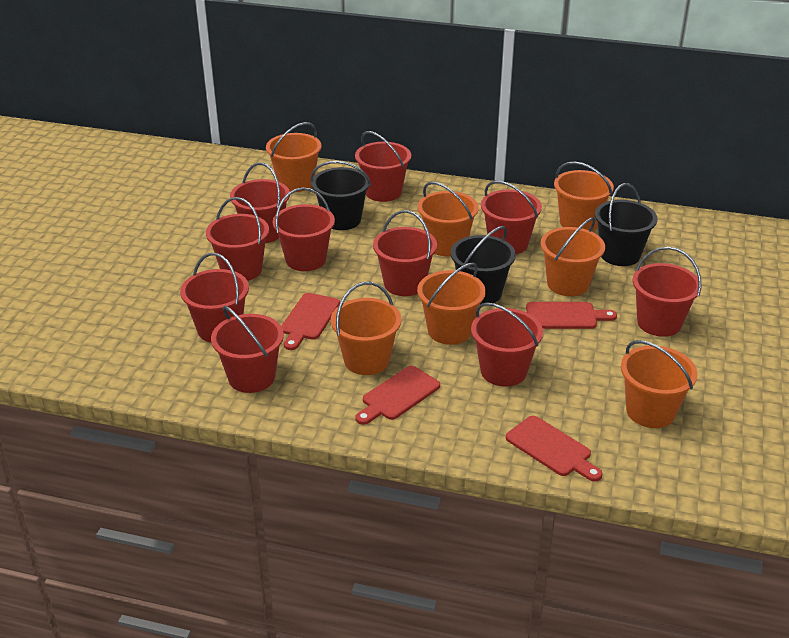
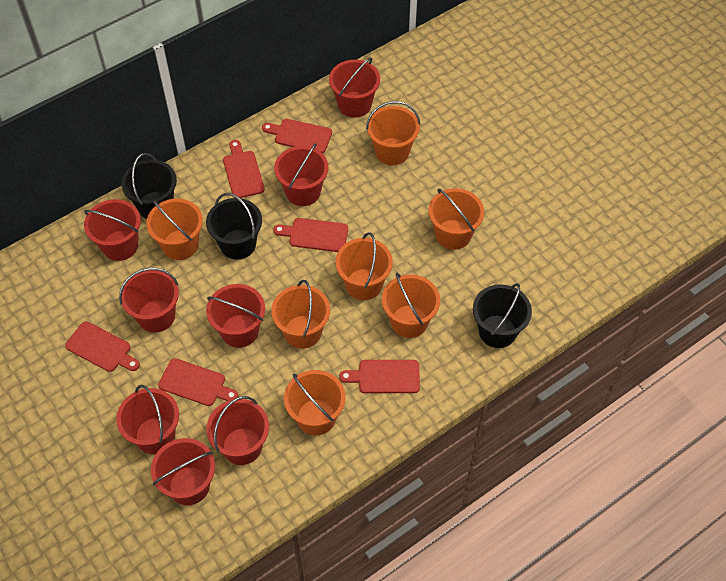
red bucket: [180,253,249,343] [206,197,269,281] [211,305,284,393] [230,162,290,243] [272,187,335,271] [355,131,411,202] [373,210,437,296] [471,303,543,386] [481,181,542,254] [633,247,702,337] = 10 -> [84,199,141,261] [116,385,179,454] [119,268,179,333] [151,438,215,505] [206,284,265,348] [207,396,269,465] [274,143,328,206] [329,58,380,118] = 8
red cutting board: [281,293,340,350] [355,366,440,425] [506,416,602,482] [526,302,617,329] = 4 -> [65,321,140,372] [158,358,238,406] [223,140,265,198] [262,119,332,153] [273,218,348,252] [339,360,420,393] = 6

